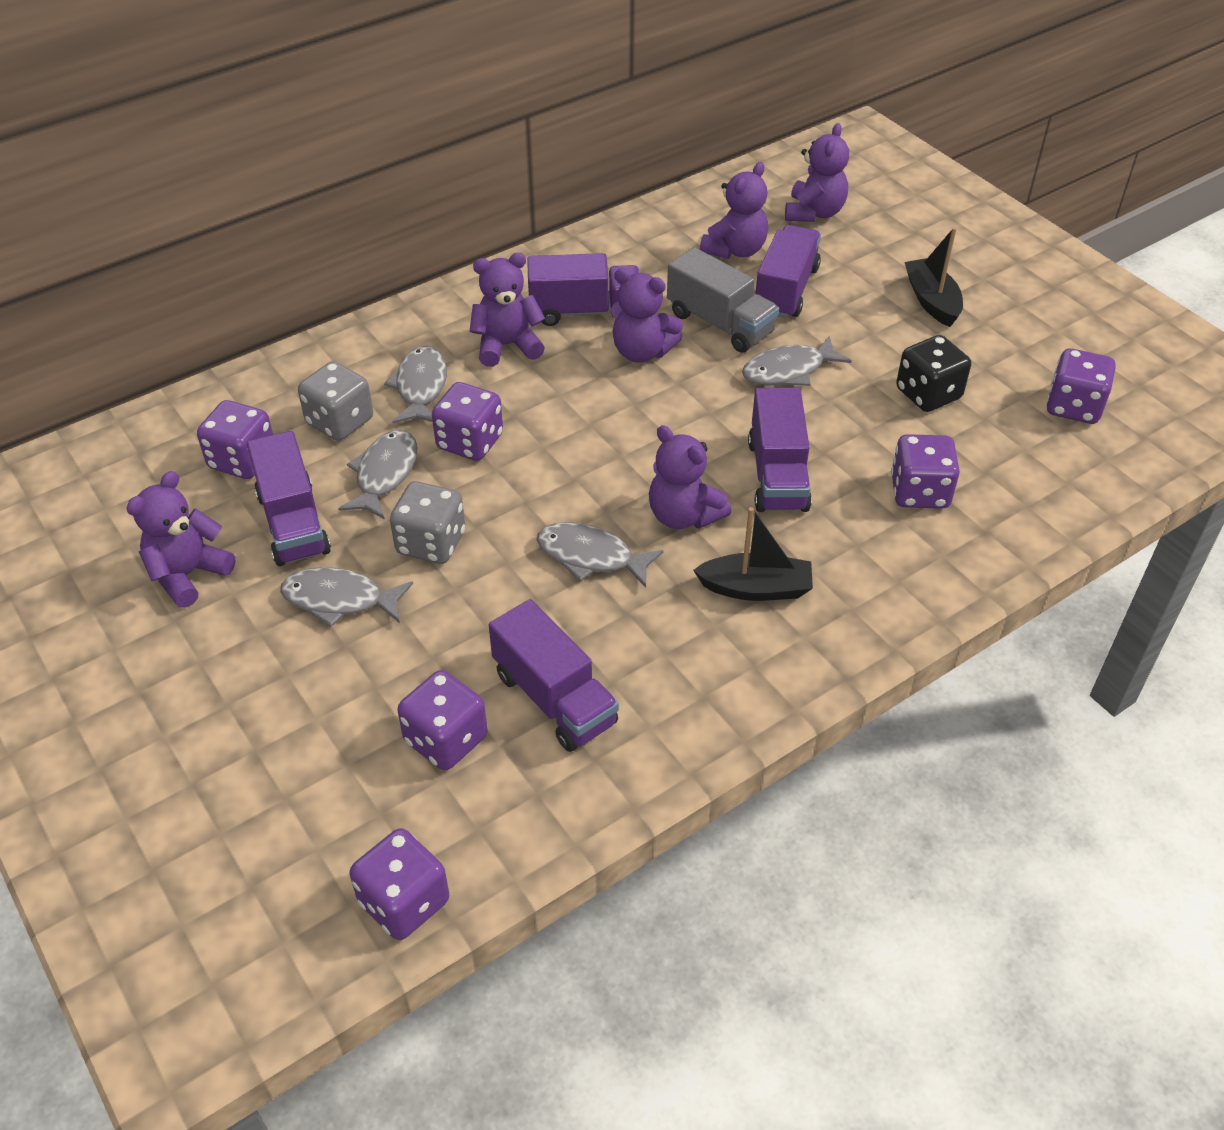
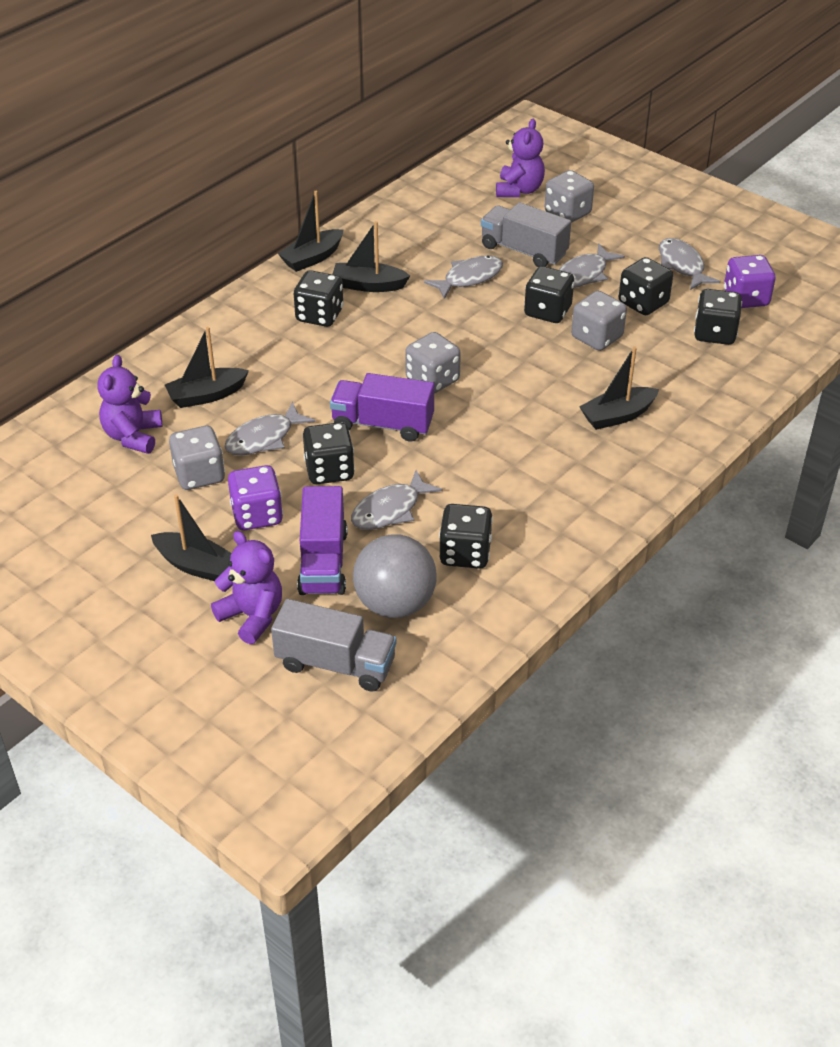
black boat: [693,507,813,601] [905,227,963,327] = 2 -> [151,494,232,581] [165,327,249,408] [278,191,344,272] [333,221,410,292] [579,347,659,430] = 5
black dice: [896,335,971,412] = 1 -> [294,270,343,327] [303,422,355,484] [439,504,493,569] [524,266,574,323] [619,257,673,315] [694,289,742,345] = 6
grey ball: none = 0 -> [353,534,437,618] = 1
grey dice: [298,361,373,441] [390,481,465,564] = 2 -> [169,426,225,490] [405,332,461,394] [544,170,594,223] [571,291,627,351] = 4
grey truck: [667,247,779,353] = 1 -> [271,599,397,692] [481,202,571,267] = 2
purple dice: [197,400,273,479] [350,828,449,940] [397,670,487,770] [432,382,503,461] [891,434,960,509] [1047,348,1116,424] = 6 -> [228,465,283,530] [724,255,776,308] = 2
purple teddy bear: [126,471,235,608] [469,253,545,367] [611,268,683,363] [649,425,731,529] [700,162,768,259] [785,123,849,222] = 6 -> [97,355,162,454] [211,531,282,644] [496,119,545,197] = 3
purple truck: [247,431,331,566] [489,599,619,752] [527,253,640,326] [748,388,812,512] [755,225,821,319] = 5 -> [297,486,348,595] [330,373,434,442] = 2

